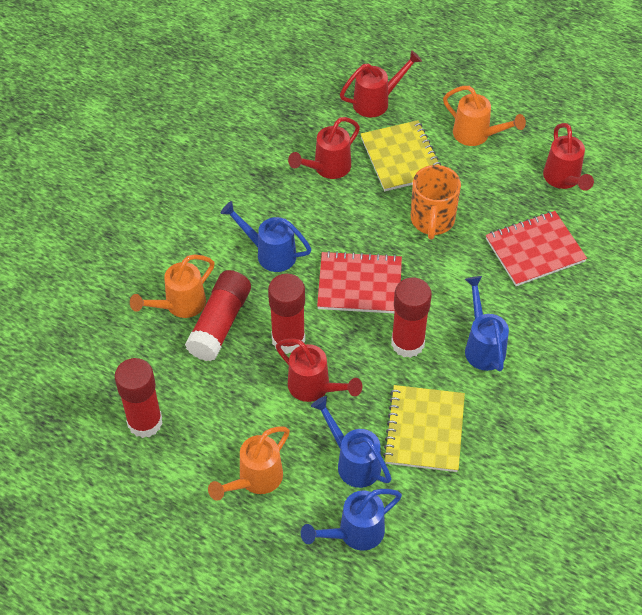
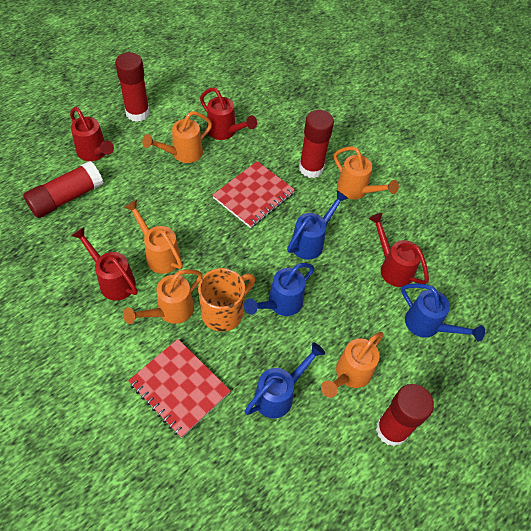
orange watering can: [130,255,214,318] [208,427,290,501] [443,86,526,146] = 3 -> [123,269,202,324] [124,200,183,274] [142,111,212,163] [321,332,384,398] [334,146,399,199] = 5
yellow notebook: [361,120,441,191] [383,385,465,472] = 2 -> none = 0

